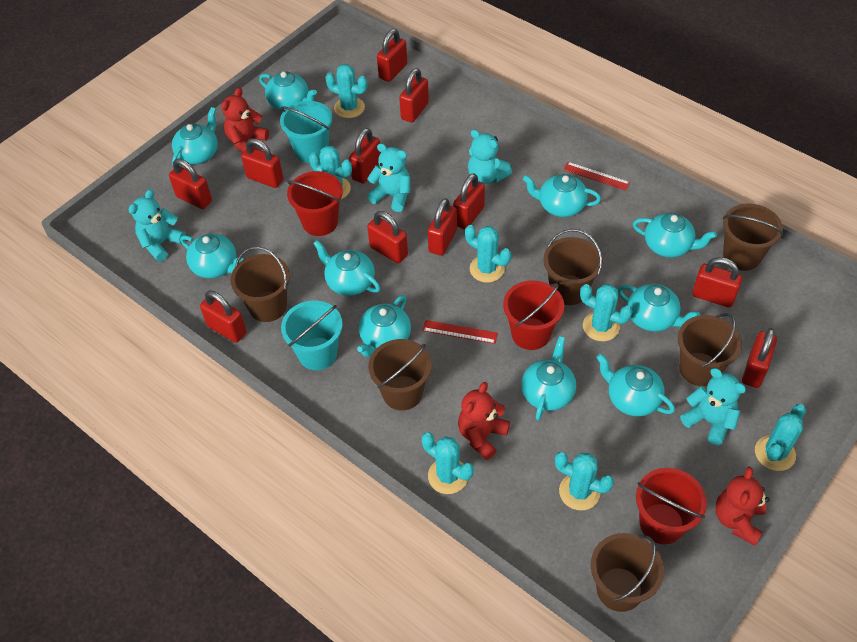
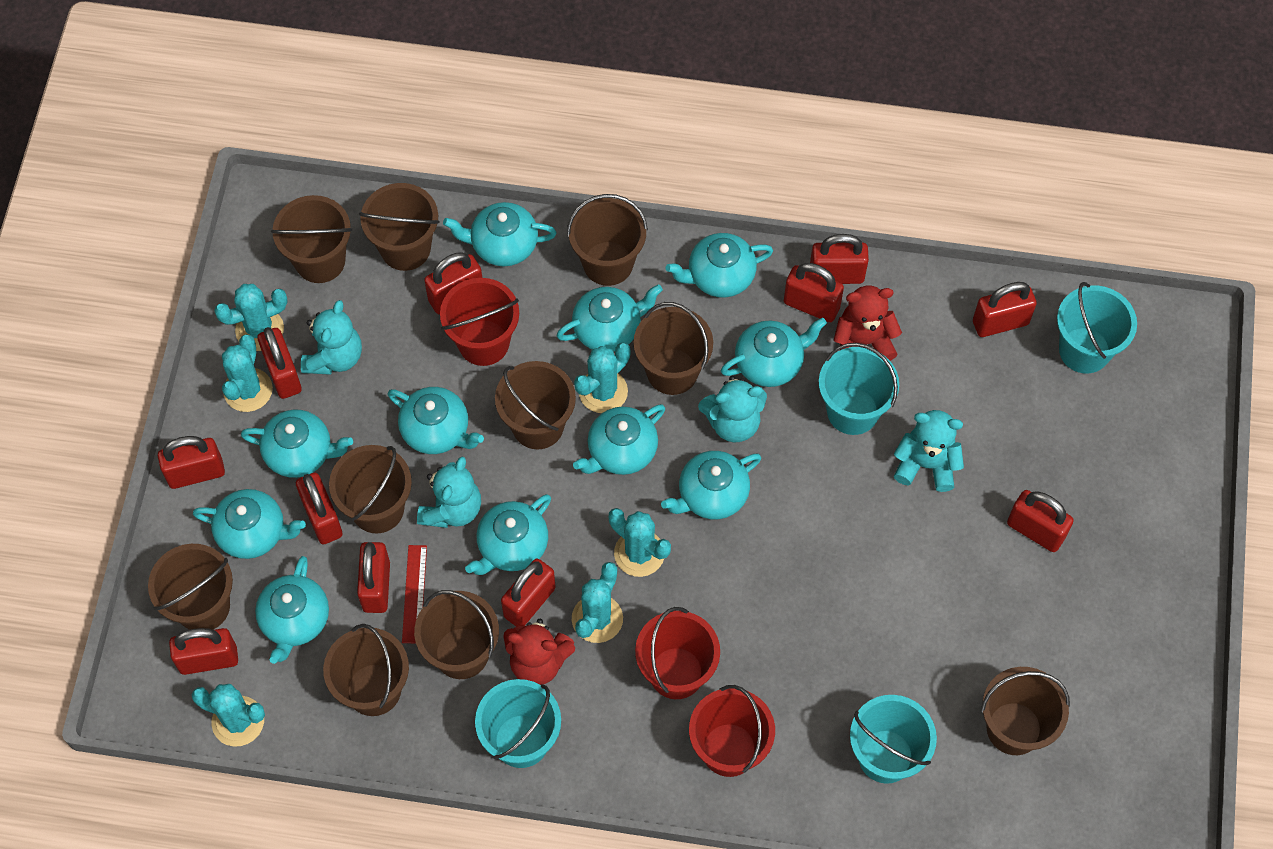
brown bucket: [230,246,290,322] [368,339,432,411] [543,229,603,305] [591,533,664,612] [678,313,742,386] [723,203,783,271] = 6 -> [148,544,233,630] [271,195,352,283] [323,624,409,716] [329,445,412,533] [359,183,440,271] [414,590,499,679] [495,361,576,449] [567,194,648,286] [633,302,713,395] [981,667,1070,755] = 10
red ruler: [422,320,498,344] [563,162,630,191] = 2 -> [402,545,427,643] = 1
red teddy bear: [221,88,269,153] [458,382,510,460] [715,467,769,546] = 3 -> [503,619,575,685] [834,286,902,361] = 2
turquoise bucket: [280,101,332,163] [281,300,343,370] = 2 -> [475,679,561,768] [819,343,899,435] [850,695,937,784] [1057,282,1137,373] = 4
turquoise cactus: [309,146,352,200] [325,64,367,118] [422,432,474,494] [465,225,511,283] [555,452,614,510] [580,284,633,341] [755,404,806,471] = 7 -> [191,684,265,747] [214,284,288,351] [222,334,273,412] [572,562,623,643] [574,343,631,413] [609,508,671,577] = 6
turquoise teapot: [172,107,218,167] [180,234,244,278] [259,71,317,111] [313,240,380,296] [357,295,411,357] [521,336,576,420] [523,174,601,217] [596,354,675,417] [618,284,700,331] [633,213,717,258] = 10 -> [193,489,306,559] [241,409,353,478] [255,556,329,664] [388,387,484,454] [443,202,557,266] [465,494,551,575] [557,284,663,352] [573,404,665,475] [661,451,761,519] [666,233,773,298] [721,318,827,387] = 11

